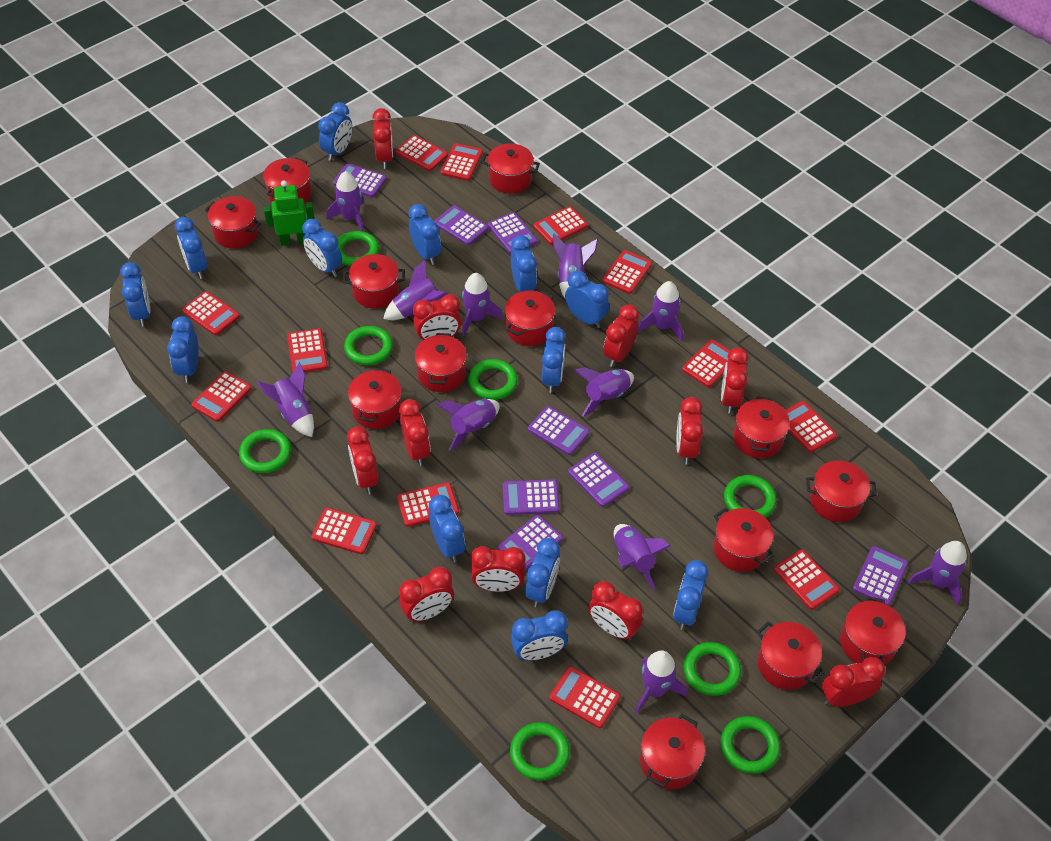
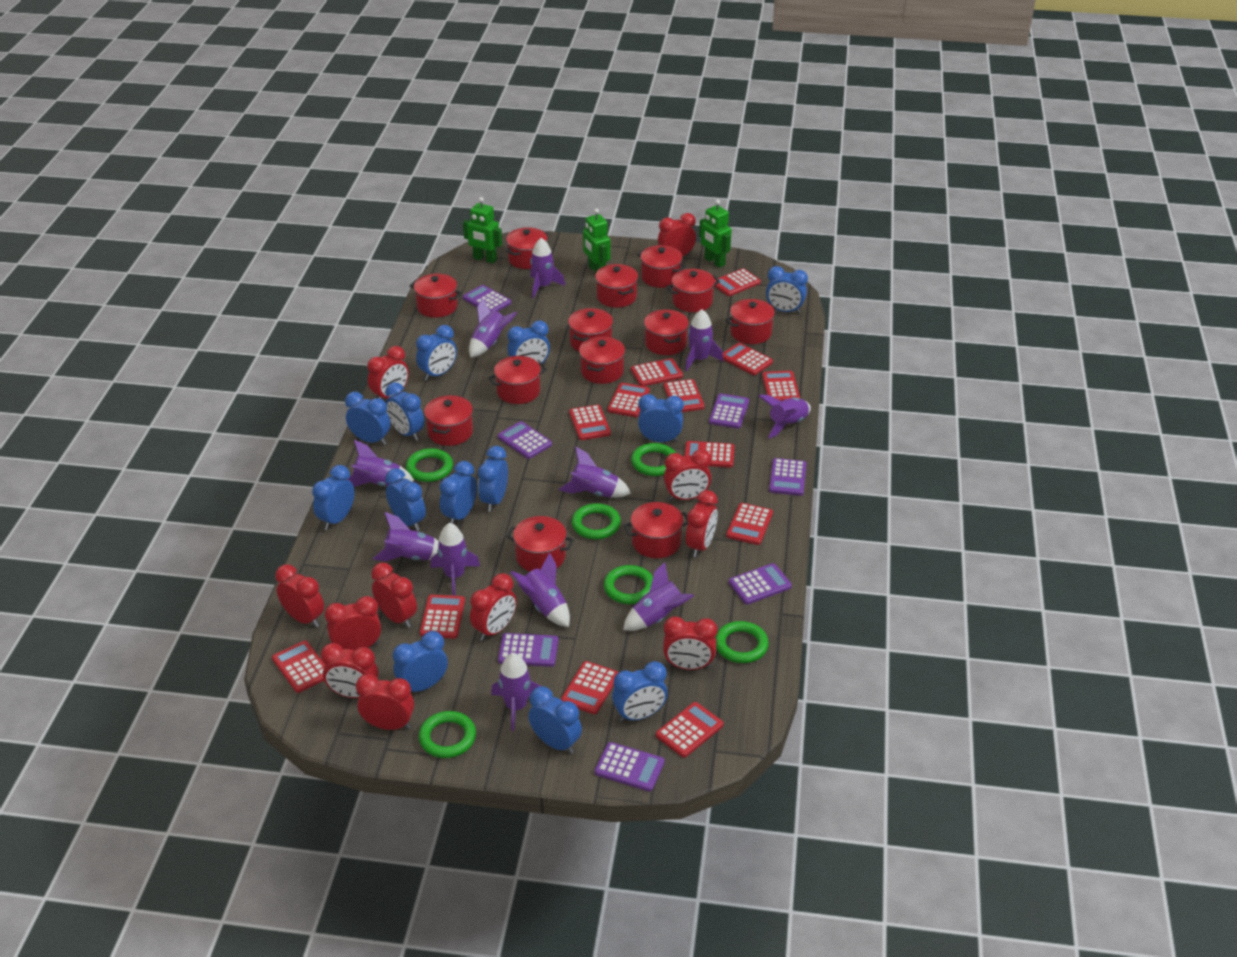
green ring: [239,429,291,473] [338,231,379,266] [344,326,393,365] [468,359,518,400] [510,722,570,780] [684,642,741,696] [721,716,780,774] [724,475,776,517] = 8 -> [406,448,453,482] [419,711,476,758] [572,503,621,539] [604,565,653,604] [631,443,676,476] [715,621,769,663] = 6
green robot: [264,180,315,246] = 1 -> [463,197,502,263] [583,208,611,274] [699,199,732,268] = 3
purple calculator: [333,164,386,197] [434,205,488,245] [488,212,537,254] [498,515,563,571] [503,479,560,515] [528,406,590,455] [568,453,629,507] [853,546,908,606] = 8 -> [463,285,511,312] [498,421,552,459] [498,633,558,667] [595,742,665,791] [709,393,749,429] [729,563,792,604] [769,458,807,496] = 7

